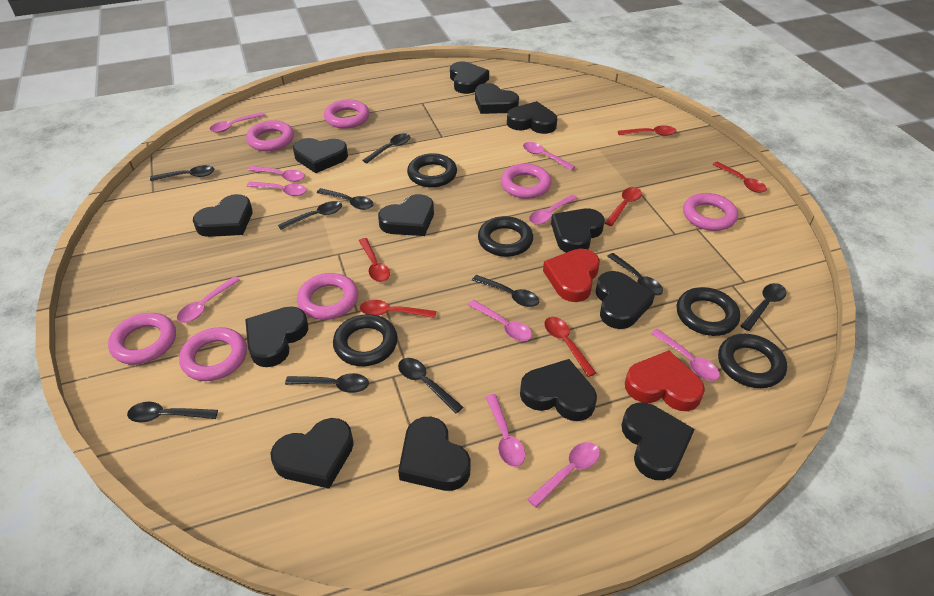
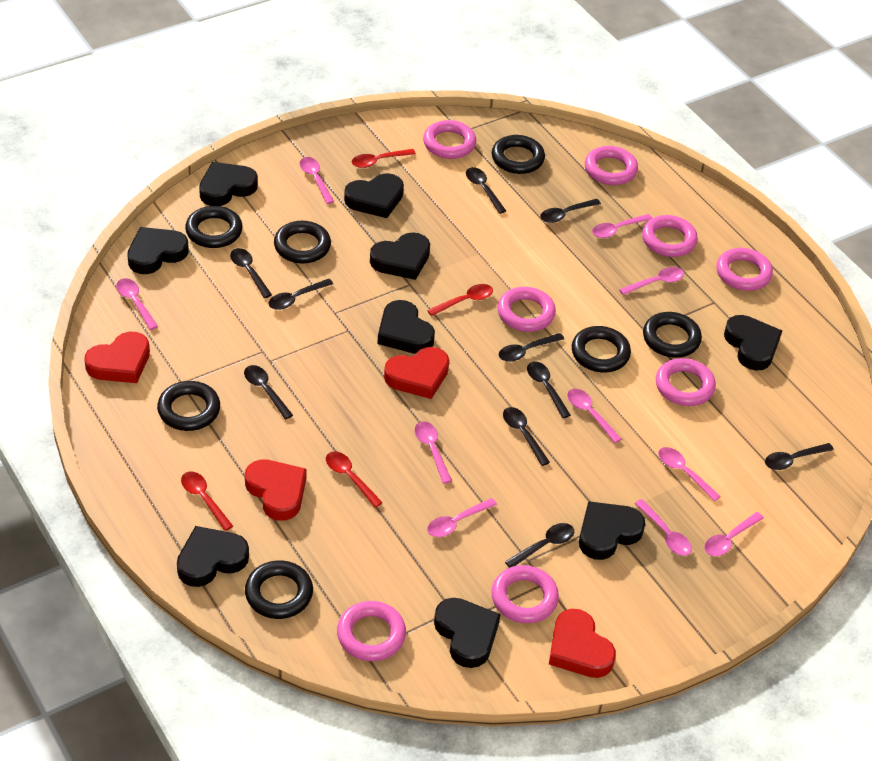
black heart: [193,194,252,237] [245,306,308,367] [270,418,354,489] [293,138,348,173] [378,194,434,236] [398,417,470,491] [450,62,489,94] [475,83,519,114] [507,101,557,134] [520,359,597,421] [551,208,605,253] [596,271,655,329] [621,402,695,480] = 13 -> [127,227,189,274] [177,526,249,587] [199,162,258,206] [344,173,404,218] [370,232,430,280] [377,300,435,354] [434,598,501,668] [579,501,645,560] [724,315,782,371] = 9
black ring: [333,314,398,366] [407,153,457,187] [478,216,533,257] [677,287,740,336] [718,334,787,388] = 5 -> [157,381,220,431] [185,206,243,248] [245,560,313,619] [274,221,331,263] [492,135,545,174] [572,326,631,373] [643,312,702,358] = 7
pink ring: [108,313,176,365] [179,327,247,381] [246,120,294,151] [297,273,358,320] [324,99,369,129] [501,164,552,199] [683,193,738,231] = 7 -> [337,601,406,661] [423,120,476,159] [491,565,559,623] [497,287,556,332] [585,146,638,185] [642,215,698,257] [656,358,716,406] [717,248,773,291] = 8
red heart: [543,249,600,302] [625,350,705,411] = 2 -> [85,332,150,383] [245,459,307,521] [384,347,449,399] [549,609,616,678] = 4
red spoon: [359,238,390,282] [360,300,436,318] [544,317,596,377] [605,187,642,226] [618,125,677,136] [712,162,767,193] = 6 -> [181,472,233,531] [326,451,383,508] [351,149,416,168] [427,284,493,316] = 4

